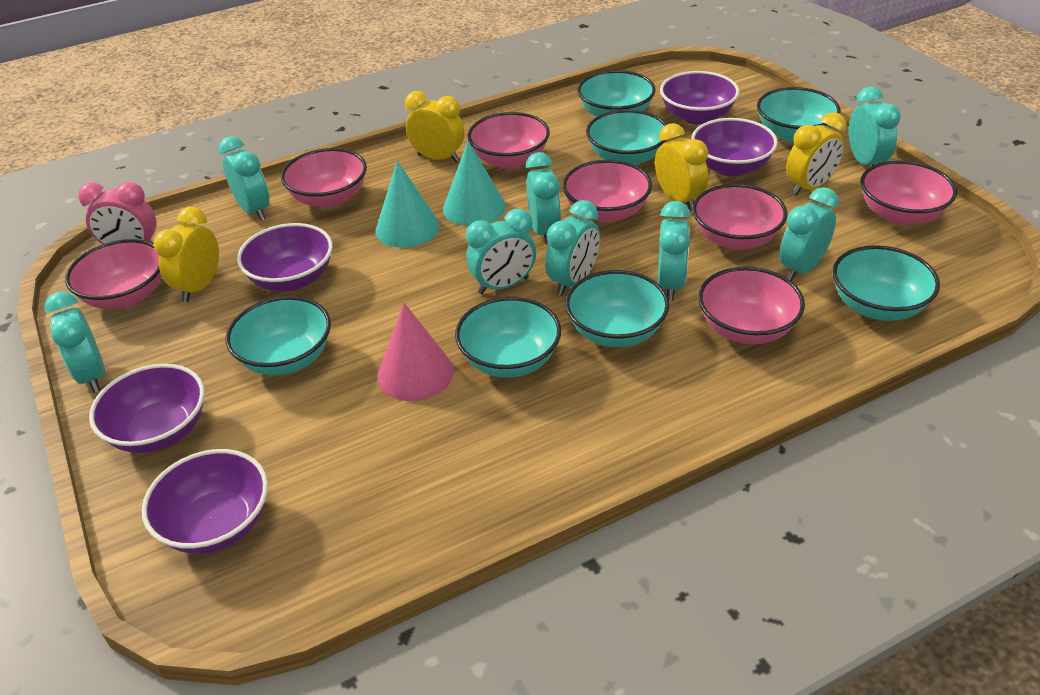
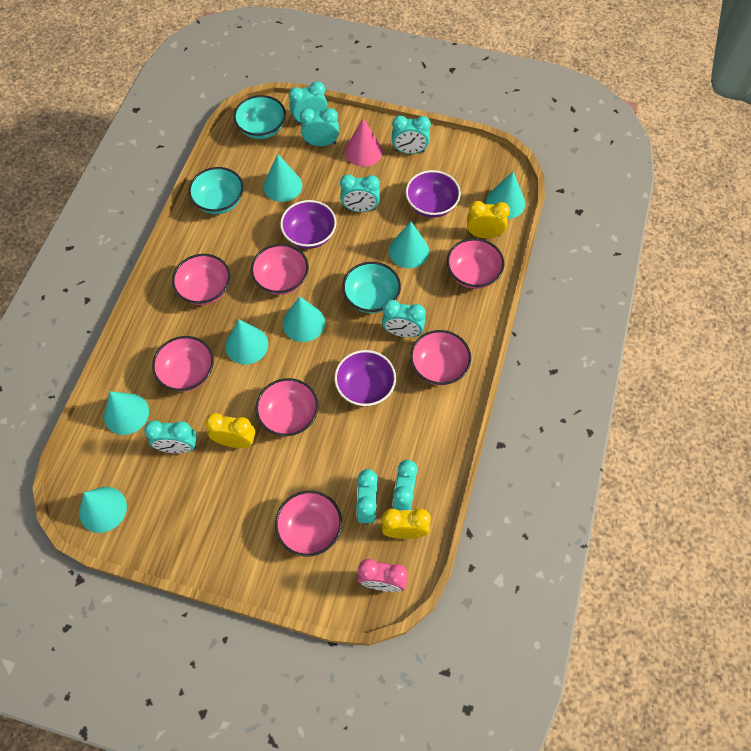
purple bowl: [89,364,205,453] [142,449,268,554] [237,223,333,292] [660,71,739,124] [691,118,778,177] = 5 -> [280,200,337,249] [334,350,396,406] [406,170,461,218] = 3
turquoise bowl: [226,296,331,376] [455,297,561,378] [565,270,669,347] [578,70,656,117] [586,110,667,165] [757,87,841,143] [832,245,940,321] = 7 -> [188,167,244,214] [234,95,286,139] [342,262,401,313] = 3
turquoise cone: [376,161,440,248] [443,141,506,226] = 2 -> [79,487,127,533] [104,391,149,435] [225,320,268,365] [263,154,302,202] [283,296,325,342] [389,222,429,268] [486,172,525,219] = 7
yellow clock: [154,207,219,302] [405,91,464,163] [655,123,708,211] [786,112,846,196] = 4 -> [205,413,255,448] [382,509,431,539] [467,201,510,238] = 3

